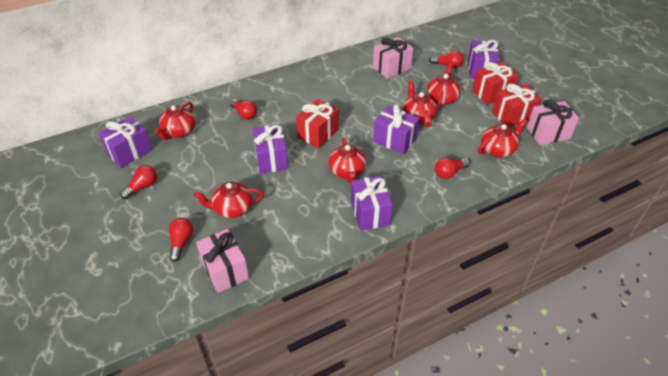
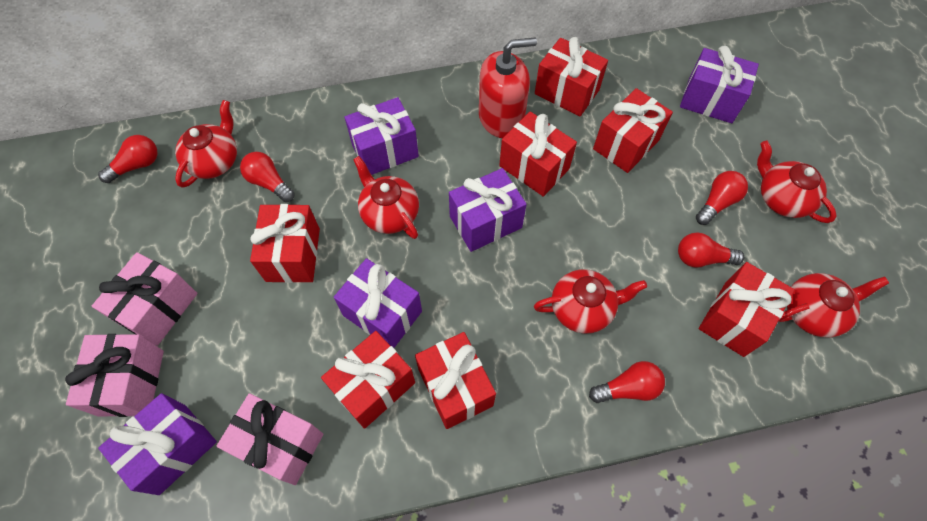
red gift: [296,99,339,148] [472,62,519,105] [492,84,542,127] = 3 -> [250,204,320,283] [321,331,415,429] [415,332,496,429] [499,112,577,197] [535,37,608,116] [593,88,673,173] [699,262,795,357] = 7
red soap dispenser: none = 0 -> [479,38,537,138] = 1
red teapot: [155,102,195,140] [194,182,264,218] [329,138,366,183] [402,81,437,128] [427,63,460,108] [478,119,527,157] = 6 -> [175,100,237,188] [353,156,419,239] [534,269,647,334] [757,141,837,223] [778,273,889,337] = 5

